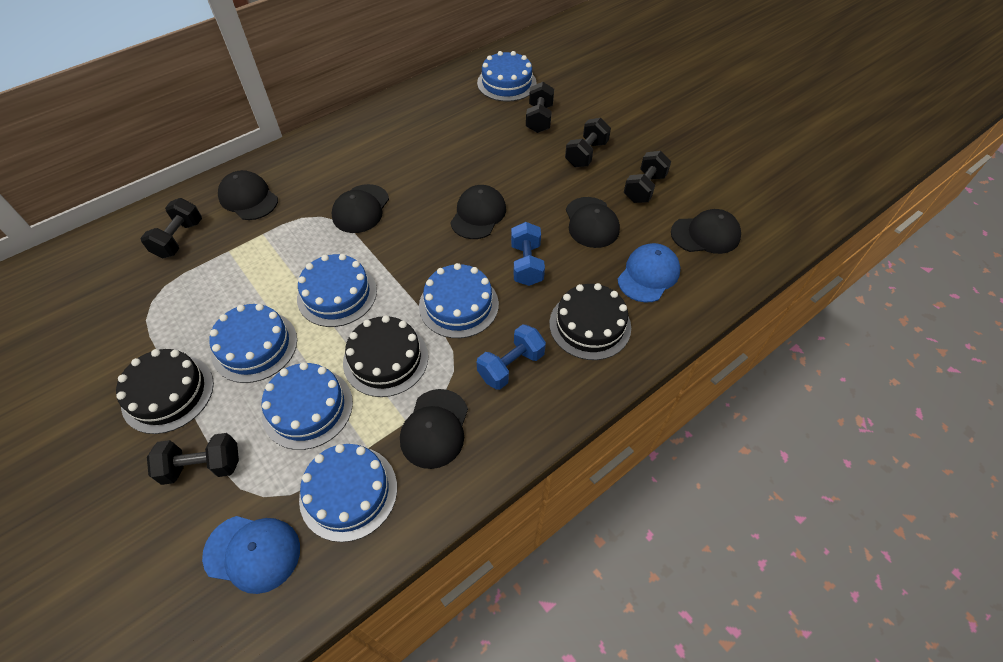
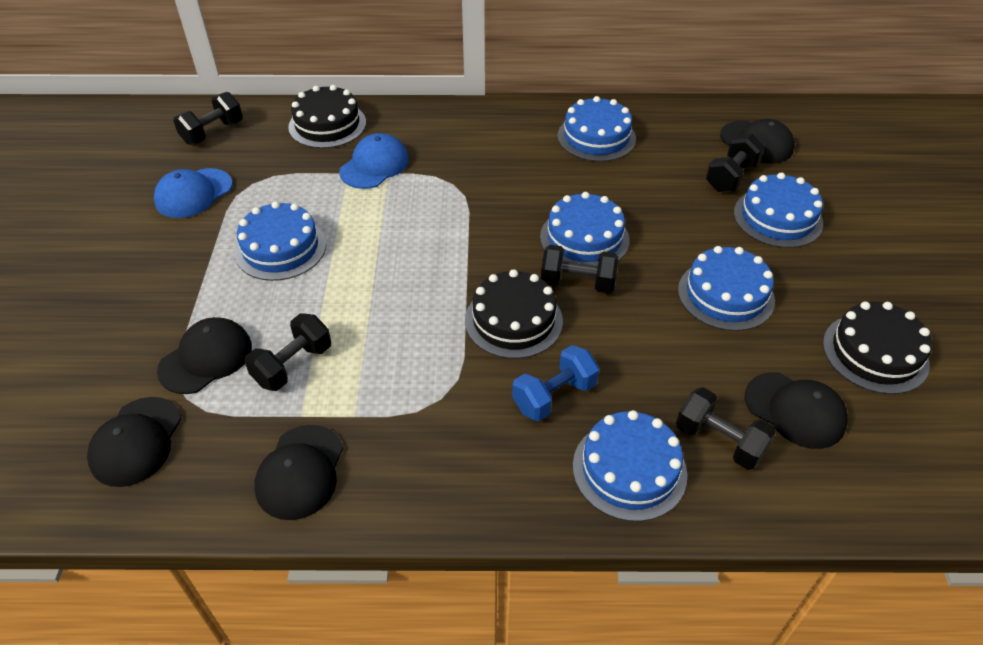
black cap: [218,170,278,220] [331,184,389,233] [400,389,468,469] [450,185,506,239] [566,197,620,248] [671,209,741,254] = 6 -> [87,397,181,487] [157,317,252,394] [254,425,343,520] [720,119,794,164] [745,372,848,449] = 5
blue dumbbell: [477,324,546,390] [511,222,545,286] = 2 -> [512,345,599,421] = 1

